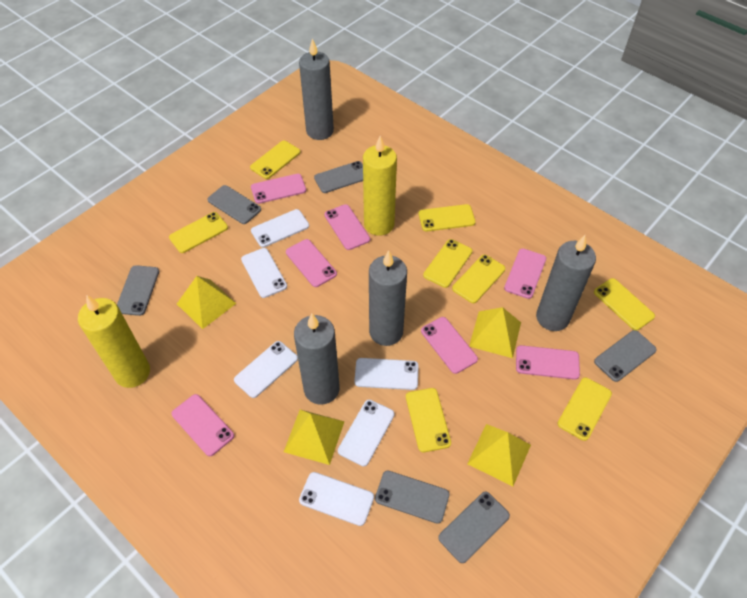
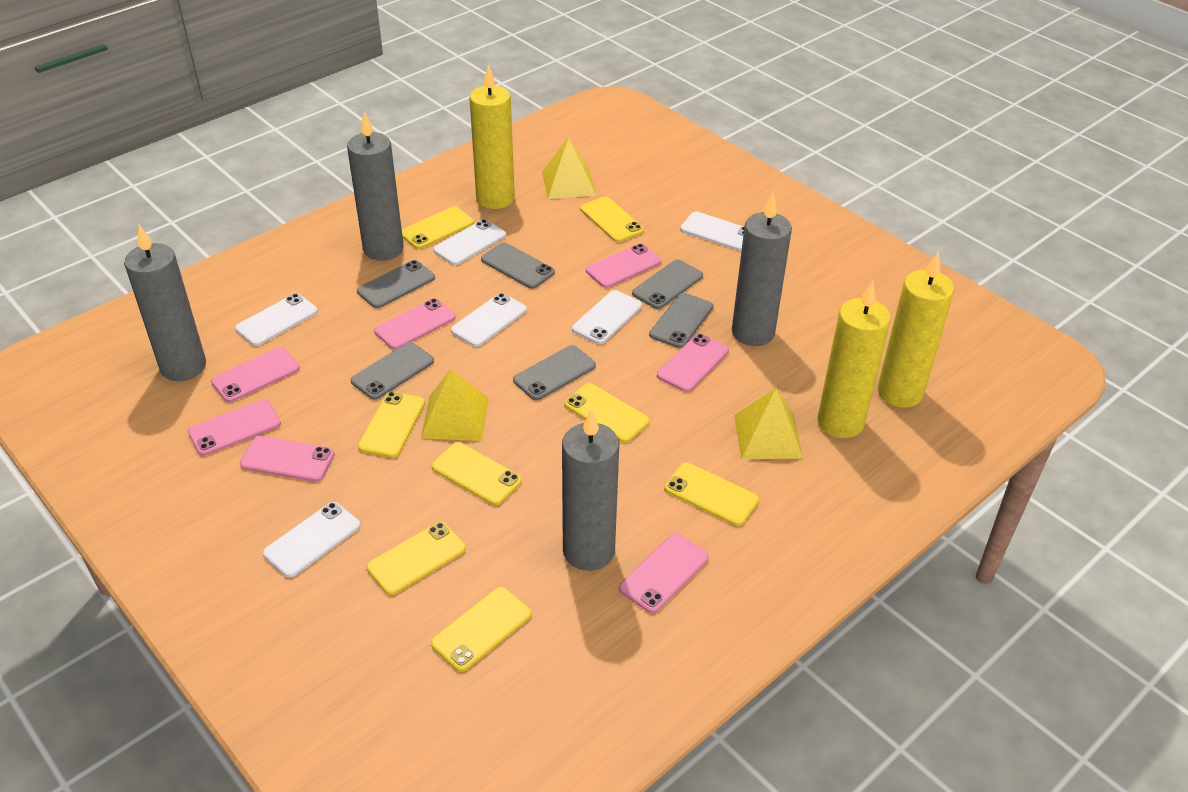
yellow candle: [78,295,150,388] [363,136,397,236] = 2 -> [469,65,515,209] [817,281,891,438] [878,252,954,408] = 3
yellow pyramid: [177,276,237,329] [284,410,345,465] [467,424,531,486] [469,307,521,358] = 4 -> [421,369,489,441] [542,137,596,199] [734,388,803,459] = 3

